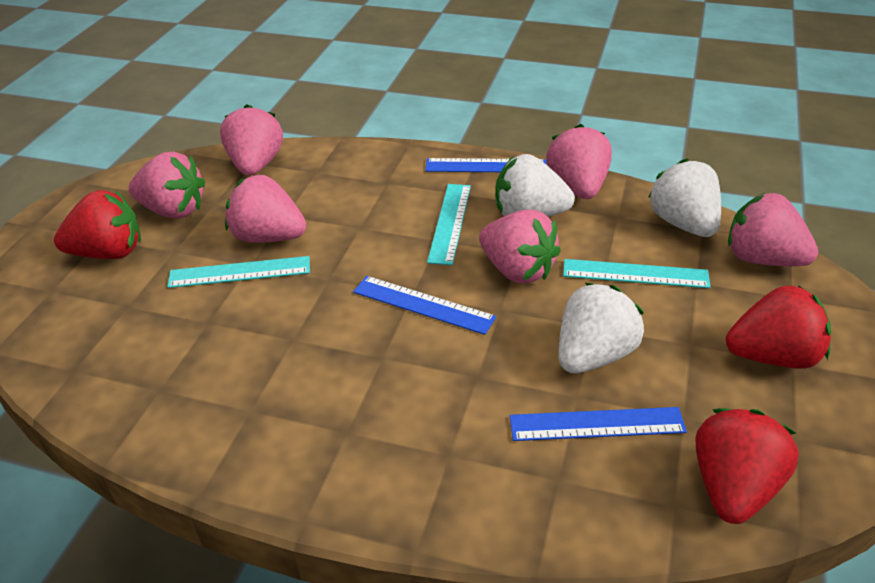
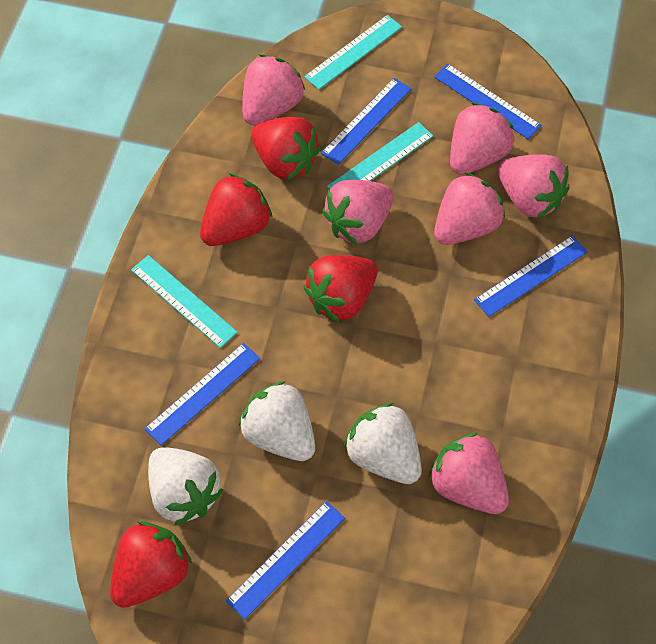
blue ruler: [353,276,496,335] [425,158,546,172] [510,407,687,441] = 3 -> [144,343,260,446] [226,501,345,619] [321,78,411,165] [434,64,541,139] [474,236,588,317] = 5
red strawberry: [54,190,141,259] [695,408,799,524] [726,285,831,369] = 3 -> [110,521,192,608] [200,173,272,246] [251,117,321,180] [303,255,378,323] = 4

